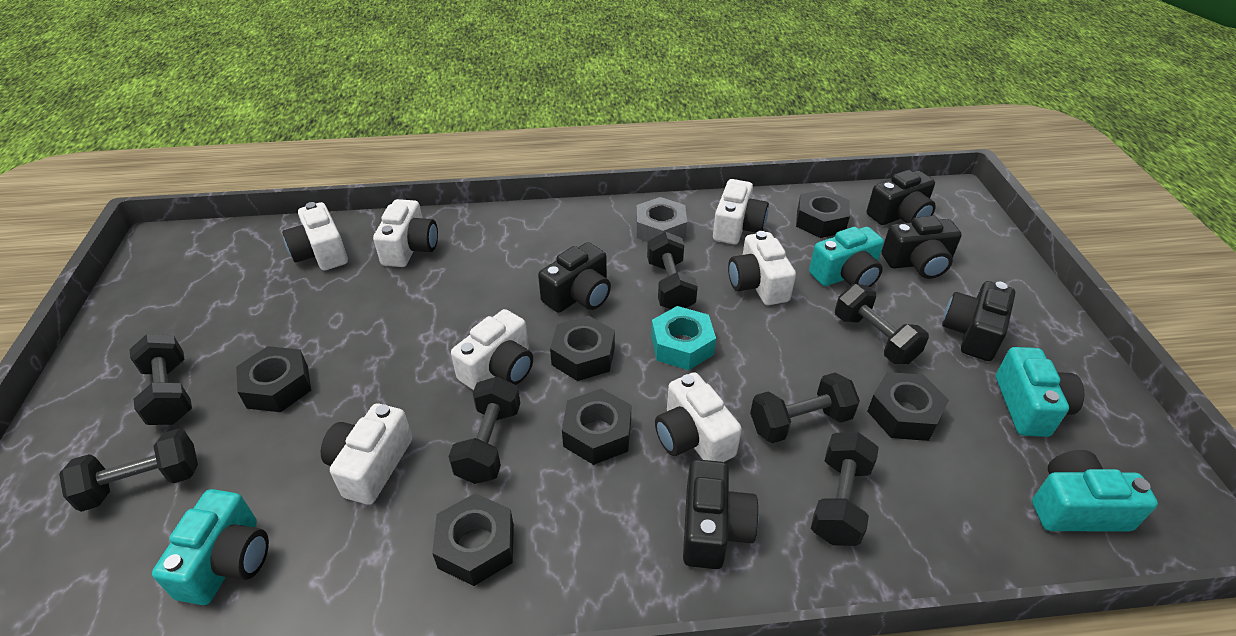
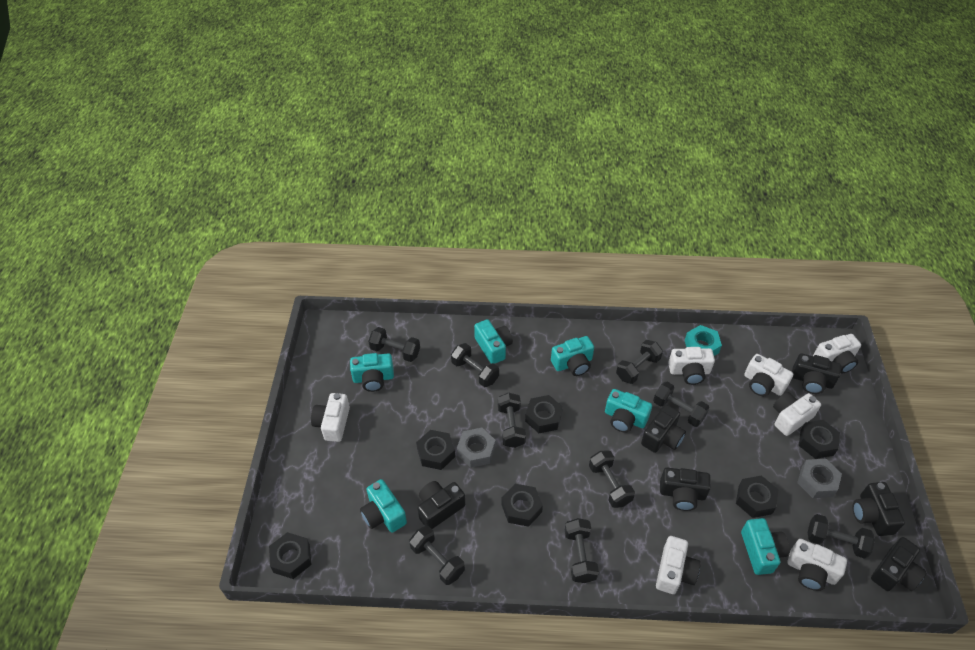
black camera: [538,242,611,313] [683,459,759,569] [867,170,936,225] [881,216,962,279] [942,281,1015,361] = 5 -> [418,481,465,529] [641,404,686,453] [660,467,711,511] [792,353,841,394] [852,482,905,536] [871,537,927,591] = 6
black dumbbell: [59,429,198,512] [129,334,192,425] [448,376,520,484] [647,232,698,309] [750,372,860,443] [811,432,879,546] [835,284,929,364] = 7 -> [368,327,420,362] [409,526,465,585] [451,343,499,387] [498,392,526,448] [565,518,599,583] [589,450,635,508] [616,340,663,384] [653,382,709,427] [808,514,875,559] = 9
grey nut: [636,197,687,242] = 1 -> [457,428,496,468] [797,459,842,498] = 2
turquoise camera: [152,489,269,605] [809,227,884,287] [996,347,1084,437] [1032,450,1158,532] = 4 -> [350,353,394,392] [360,479,407,533] [474,319,513,364] [551,336,594,376] [605,389,652,433] [741,518,789,575] = 6

